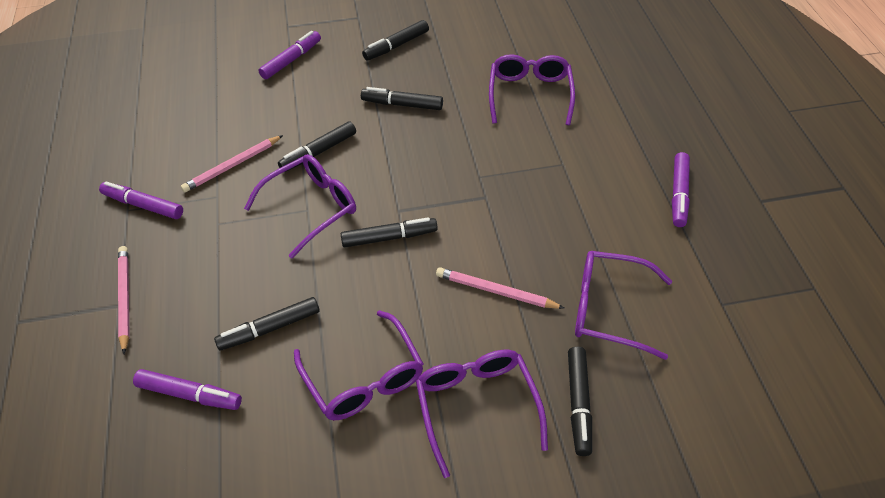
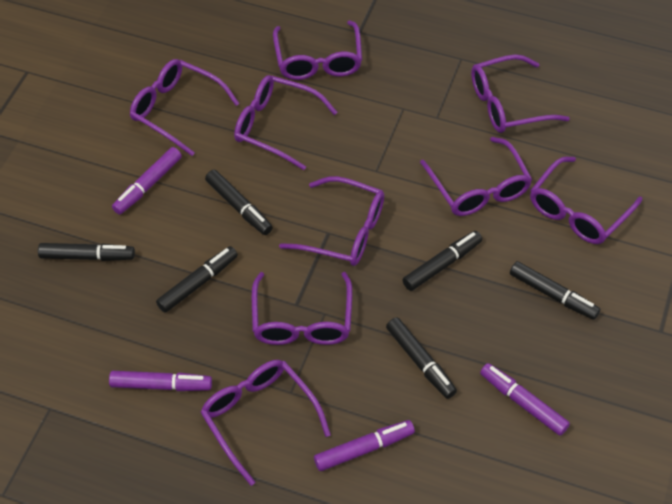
pink pencil: [118,246,130,354] [181,135,283,193] [436,267,564,309] = 3 -> none = 0
purple glasses: [244,154,356,259] [294,310,424,420] [416,350,548,478] [489,54,575,125] [575,251,672,360] = 5 -> [130,59,240,156] [200,360,331,486] [234,75,337,170] [252,272,352,345] [273,21,362,80] [279,176,384,266] [420,137,532,216] [471,54,570,133] [530,157,642,244] = 9

